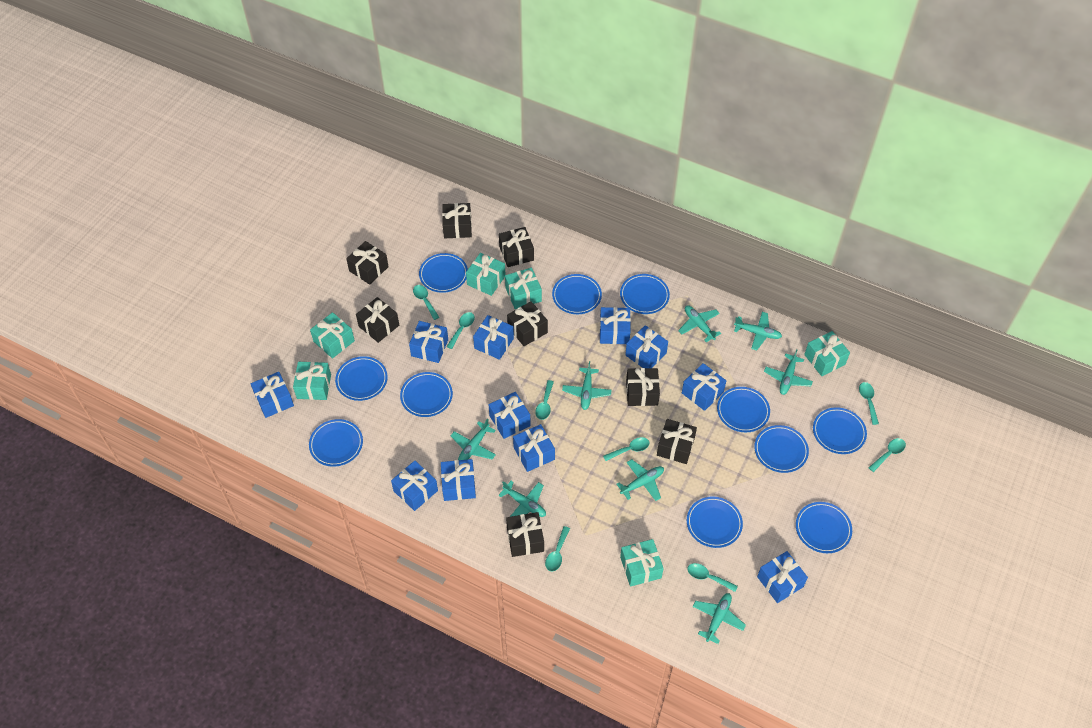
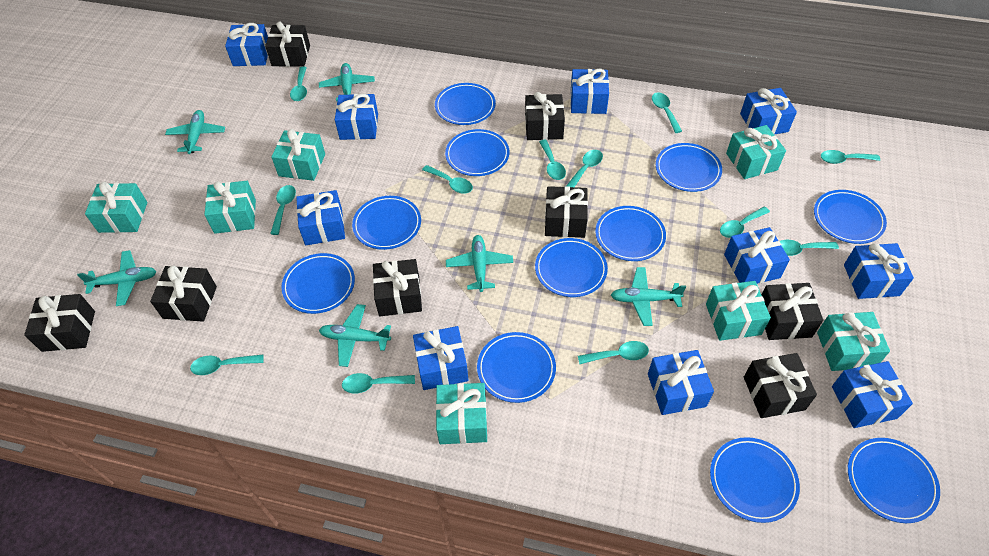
blue gift: [251,372,294,418] [391,460,438,511] [409,321,448,363] [441,459,476,501] [473,315,514,360] [489,392,531,439] [513,424,555,472] [600,307,631,344] [625,325,668,368] [682,363,726,411] [757,551,808,603] = 11 -> [225,23,268,66] [296,190,345,245] [335,94,378,140] [413,326,468,390] [570,69,609,114] [648,350,714,415] [724,227,790,284] [740,88,797,135] [832,361,913,428] [844,243,914,299] = 10
turquoise gift: [293,362,331,400] [310,312,355,358] [466,253,506,296] [505,268,542,309] [620,539,664,587] [804,331,850,376] = 6 -> [85,181,147,233] [204,181,256,234] [271,129,325,181] [436,383,487,444] [706,281,771,341] [726,125,786,179] [817,312,890,371] = 7
turquoise plane: [451,419,496,460] [498,481,546,517] [562,361,611,410] [617,459,664,501] [678,305,721,342] [692,593,746,644] [734,312,782,350] [764,349,813,395] = 8 -> [77,250,156,306] [165,110,225,154] [319,63,375,101] [319,304,391,367] [446,235,513,292] [611,267,686,326] = 6
turquoise spoon: [413,285,439,320] [447,312,475,349] [535,380,554,420] [545,526,570,572] [603,437,649,461] [687,563,738,592] [859,382,879,425] [868,438,906,472] = 8 -> [190,354,264,375] [270,185,296,235] [290,67,307,101] [342,373,415,393] [422,165,473,194] [539,140,566,180] [566,150,603,187] [578,341,649,364] [652,92,682,133] [720,207,770,238] [780,240,839,256] [821,150,880,164] = 12

